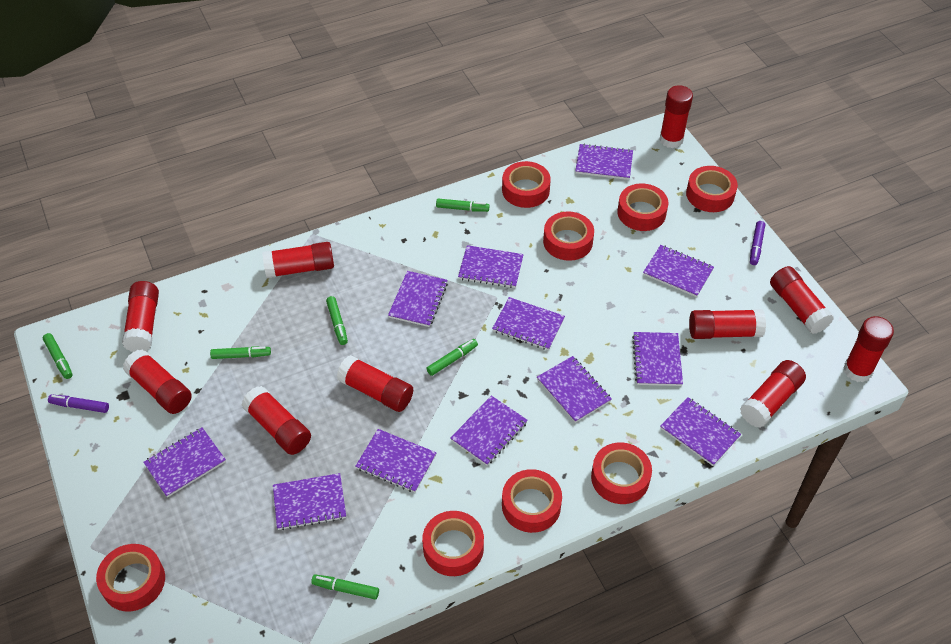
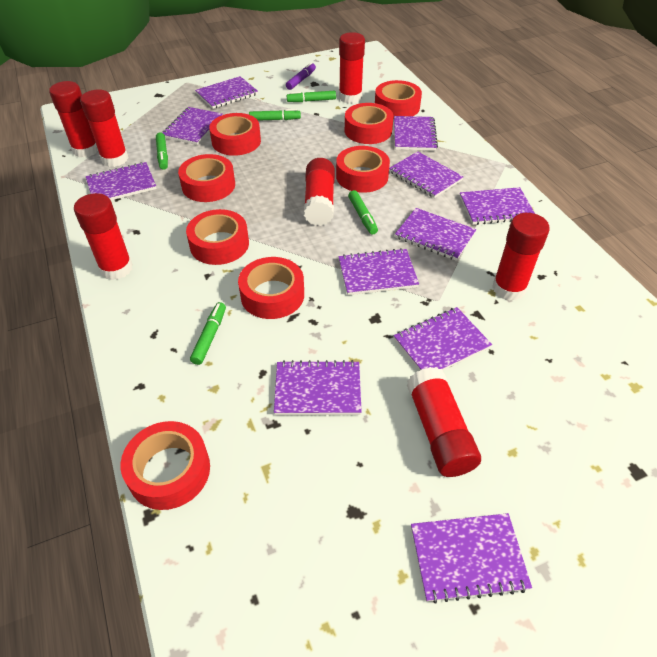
green marker: [43,333,73,379] [210,346,271,359] [311,574,379,600] [326,296,348,345] [426,339,478,376] [436,198,489,212] = 6 -> [156,133,168,170] [190,302,226,365] [249,109,301,121] [287,90,336,102] [348,190,378,234] = 5
purple marker: [48,395,109,413] [750,221,765,265] = 2 -> [286,62,316,90] = 1
purple notebook: [143,428,226,498] [273,473,346,530] [355,429,437,493] [388,271,448,327] [450,395,528,466] [458,245,524,288] [492,297,565,350] [537,356,612,423] [575,144,633,180] [632,332,683,386] [643,245,714,297] [660,397,741,466] = 12 -> [86,162,157,200] [162,107,223,145] [195,76,258,109] [274,360,362,415] [338,248,419,295] [389,152,463,198] [394,116,438,151] [394,307,492,371] [395,208,477,261] [411,513,532,603] [460,187,535,225] = 11
red glue stick: [122,281,159,352] [123,350,192,414] [242,386,311,455] [262,242,334,278] [337,355,413,412] [659,85,693,148] [689,309,766,339] [740,360,806,428] [770,266,834,334] [844,316,894,382] = 10 -> [49,81,98,158] [74,193,133,280] [80,89,129,167] [304,158,335,226] [339,32,365,103] [407,367,481,477] [492,213,550,301] = 7

